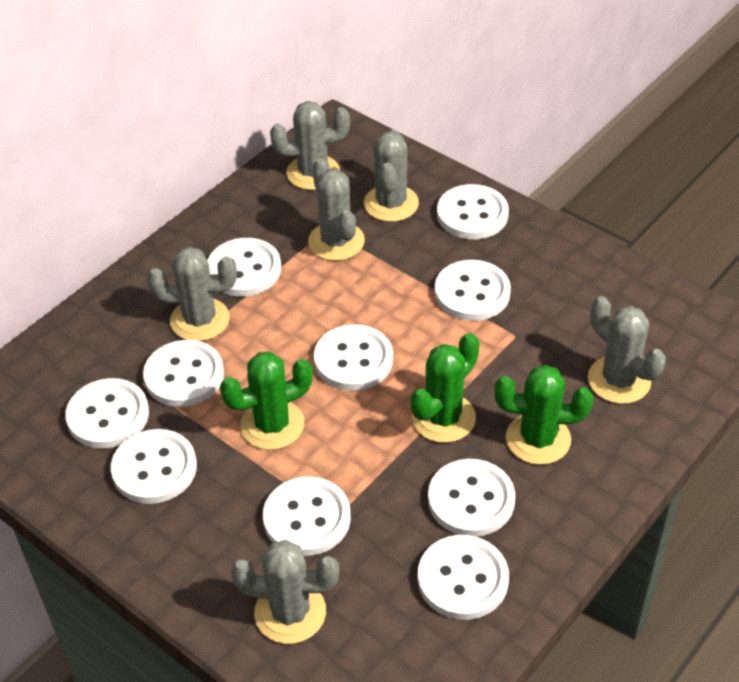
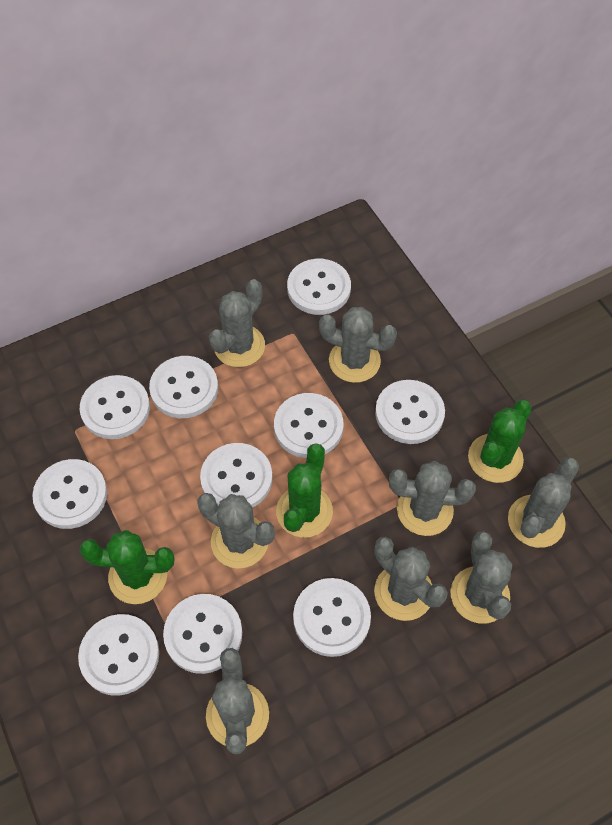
grey cactus: [147,247,237,341] [231,540,339,644] [270,101,350,190] [308,158,365,261] [364,130,419,222] [588,296,666,404] = 6 -> [197,493,275,569] [206,648,269,754] [209,279,265,367] [319,307,397,383] [374,537,448,621] [389,461,476,536] [450,531,512,624] [508,458,579,548] = 8

